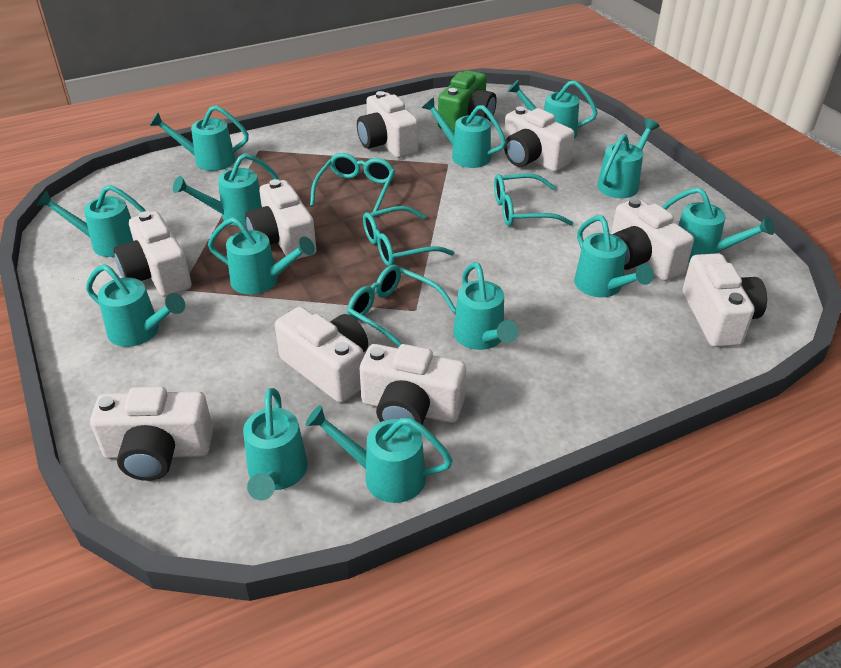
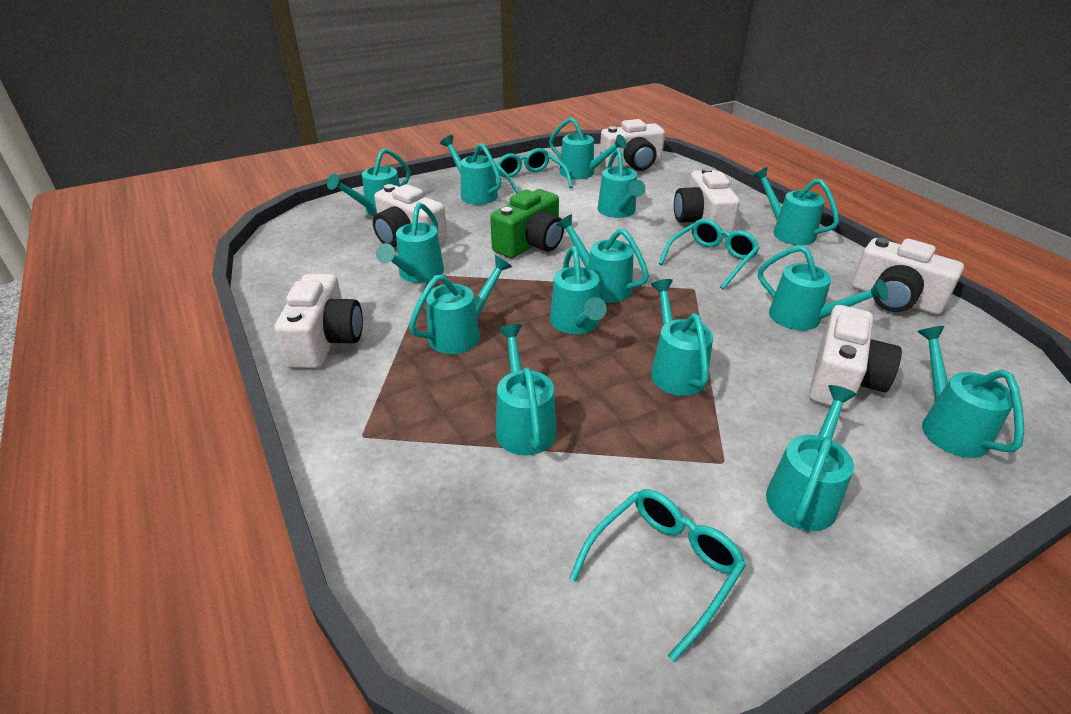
turquoise glasses: [310,153,395,212] [347,265,456,346] [363,206,455,266] [494,173,573,226] = 4 -> [496,148,573,193] [569,489,746,662] [659,219,760,289] = 3
turquoise watering can: [36,185,146,257] [86,264,185,347] [149,105,249,171] [173,153,279,226] [208,217,315,295] [243,388,308,501] [306,405,453,503] [422,97,506,168] [454,262,518,350] [508,80,598,139] [574,216,654,297] [597,119,659,198] [662,187,775,262] = 13 -> [327,148,411,216] [376,203,444,283] [409,255,512,354] [440,135,502,205] [496,324,557,455] [549,117,627,179] [550,246,607,334] [557,214,649,303] [597,148,645,218] [651,279,713,396] [752,167,839,245] [758,245,888,331] [766,385,857,531] [917,326,1024,458] = 14
white camera: [90,387,213,481] [113,211,191,297] [245,179,316,259] [275,307,368,403] [357,91,419,158] [359,344,466,425] [504,107,574,172] [611,198,694,281] [683,253,767,347] = 9 -> [274,274,363,369] [373,184,447,247] [600,119,665,171] [674,167,740,237] [809,305,902,410] [852,238,964,315] = 6

